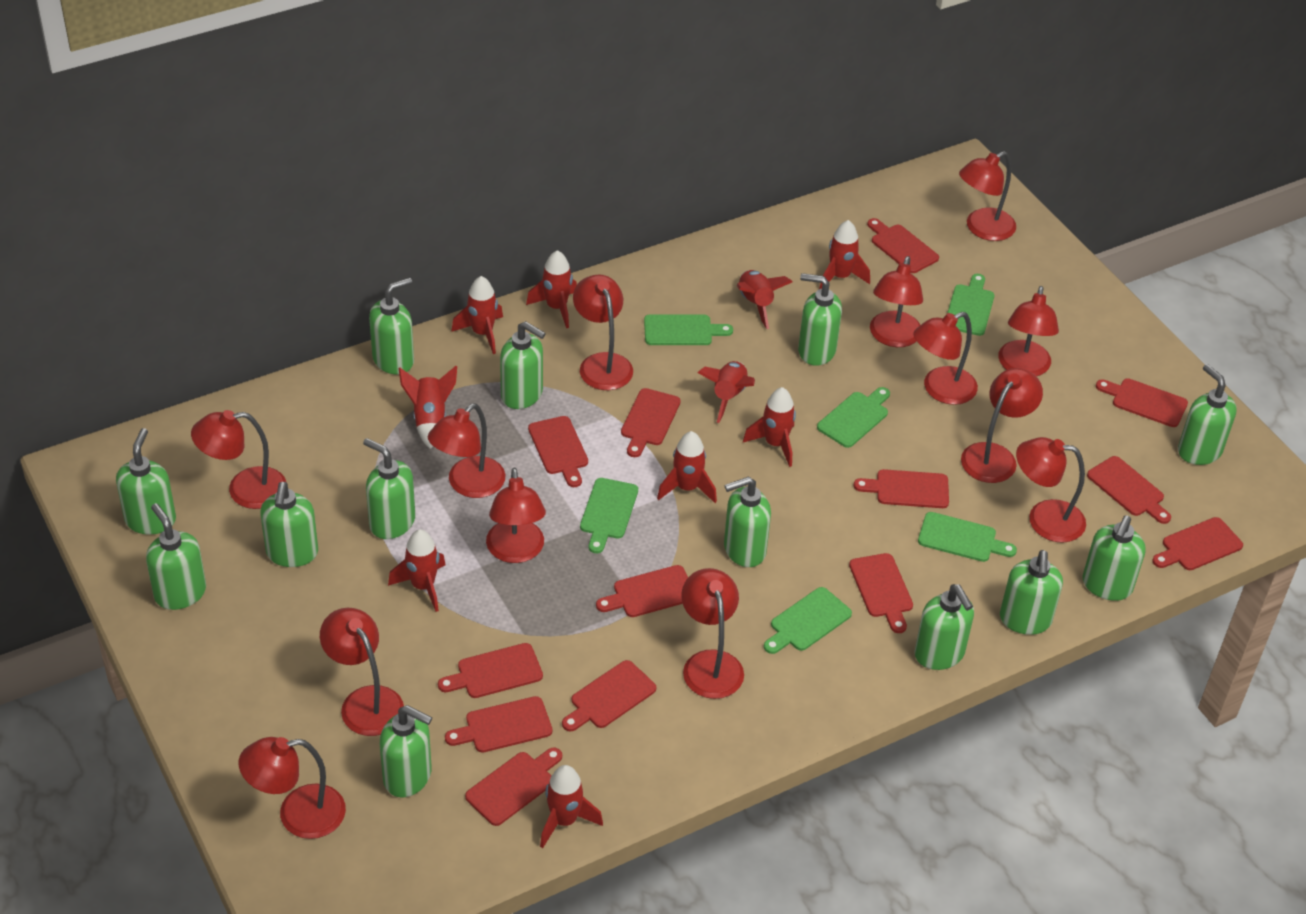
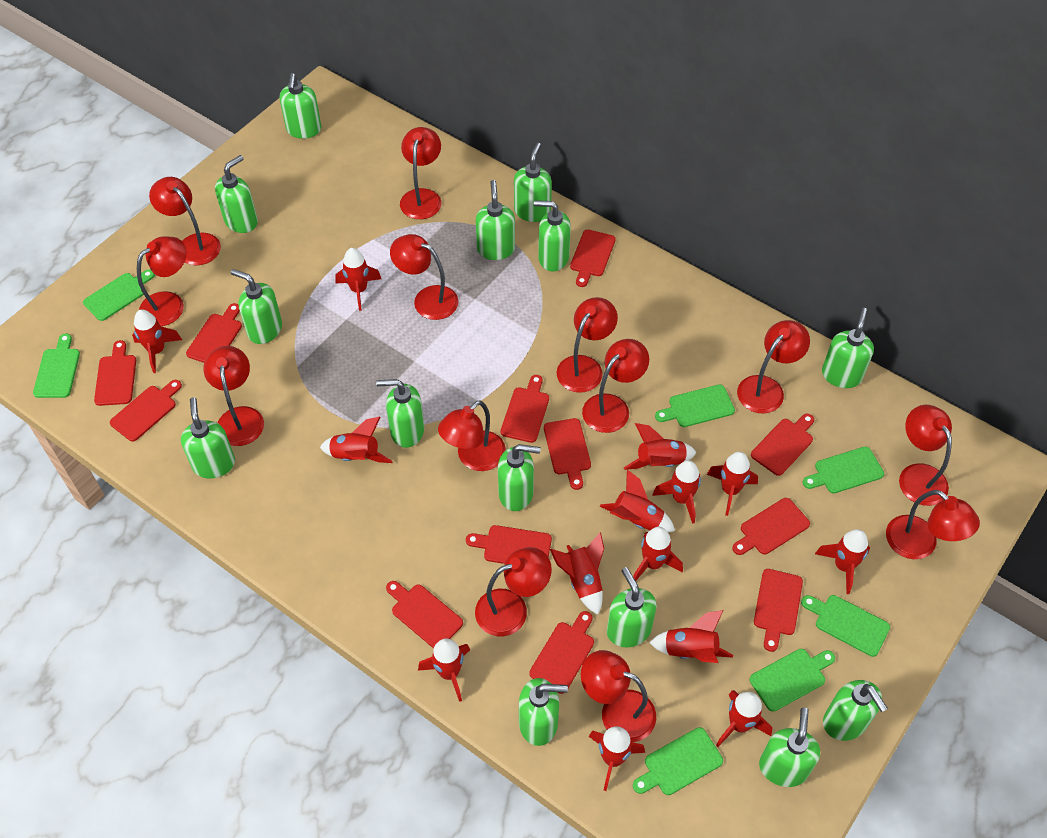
green cutting board: [580,478,638,553] [644,314,733,345] [764,587,852,654] [817,387,890,448] [918,512,1017,562] [947,274,995,336] = 6 -> [33,334,80,398] [83,269,155,321] [633,727,723,795] [655,384,735,427] [750,649,835,712] [801,595,890,657] [802,447,884,494] = 7
green soap dispenser: [116,428,176,535] [146,503,206,610] [260,482,318,567] [363,438,415,539] [369,277,414,374] [380,705,432,797] [500,321,546,409] [724,477,771,567] [798,273,842,366] [914,584,974,670] [1000,550,1063,635] [1082,515,1146,601] [1178,364,1237,465] = 13 -> [181,397,235,479] [215,155,258,233] [231,269,282,344] [280,73,321,139] [376,379,424,448] [476,180,515,260] [498,444,541,511] [514,142,552,222] [519,678,568,746] [534,200,571,271] [607,567,657,647] [759,707,820,787] [822,308,874,388] [823,680,888,741] = 14
red cutting board: [438,643,543,698] [445,696,552,753] [465,747,562,826] [528,416,588,487] [562,660,656,731] [596,565,688,617] [621,388,681,457] [849,553,913,633] [854,469,949,508] [867,218,939,273] [1087,456,1171,524] [1096,378,1188,427] [1152,517,1243,570] = 13 -> [94,340,136,406] [110,380,182,442] [186,303,242,363] [386,581,463,648] [466,525,552,564] [501,375,549,443] [529,611,594,694] [544,418,591,490] [570,229,616,287] [732,498,810,555] [751,414,814,476] [754,569,803,652] = 12
red rocket: [388,529,446,612] [398,366,457,449] [451,276,503,354] [526,250,577,328] [540,765,603,848] [657,431,717,503] [698,361,755,423] [737,270,793,329] [743,387,796,467] [819,220,870,289] = 10 -> [132,309,182,373] [320,417,393,463] [335,248,381,311] [418,638,470,702] [550,532,604,615] [589,726,645,791] [600,470,675,533] [624,423,697,470] [633,527,683,581] [649,610,733,663] [652,460,701,524] [707,452,758,516] [716,690,772,747] [815,529,870,594] = 14

